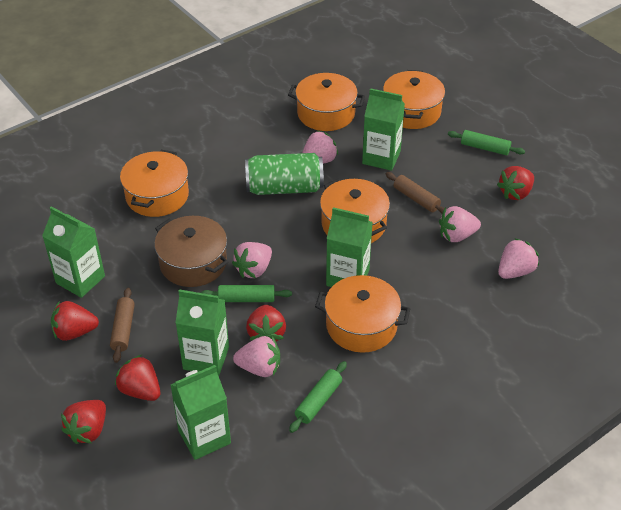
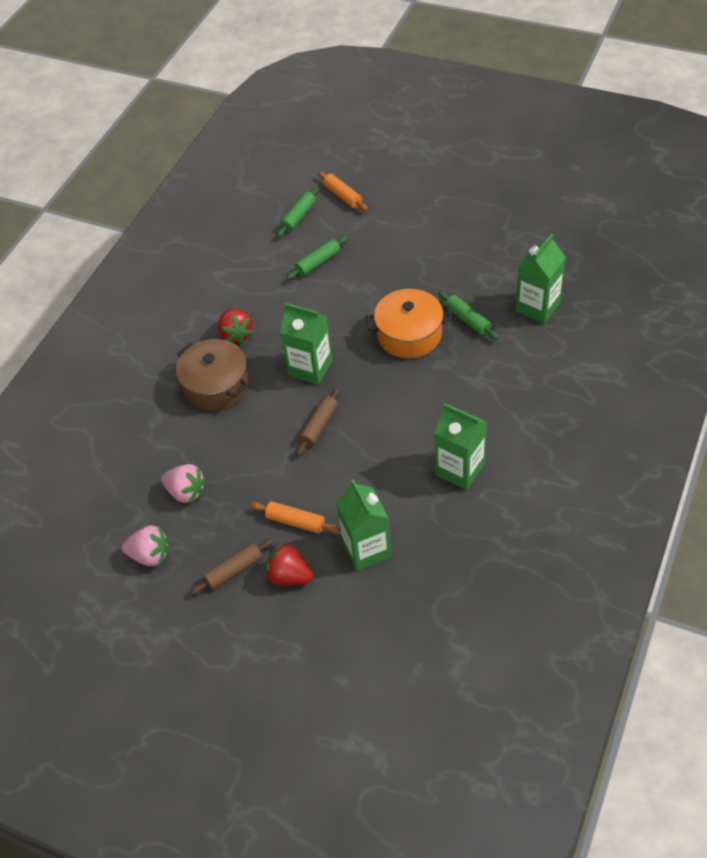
green can: [245,153,324,195] = 1 -> none = 0
green carton: [42,206,105,298] [170,365,231,460] [175,289,229,376] [326,207,373,287] [362,88,405,171] = 5 -> [280,303,332,385] [336,479,392,571] [434,403,487,490] [516,234,566,324] = 4
orange pot: [120,150,189,217] [288,73,365,131] [315,275,410,353] [320,178,390,243] [383,70,445,129] = 5 -> [366,289,452,358] = 1
orange rolling pin: none = 0 -> [251,501,340,534] [318,171,368,211] = 2
pink strawberry: [232,242,272,278] [233,336,280,377] [302,131,338,164] [439,206,481,242] [498,238,539,279] = 5 -> [122,525,168,566] [161,464,206,503] = 2
red strawberry: [51,301,99,341] [61,400,106,444] [115,355,160,401] [246,305,286,341] [497,166,534,200] = 5 -> [218,309,253,344] [265,543,313,585] = 2

